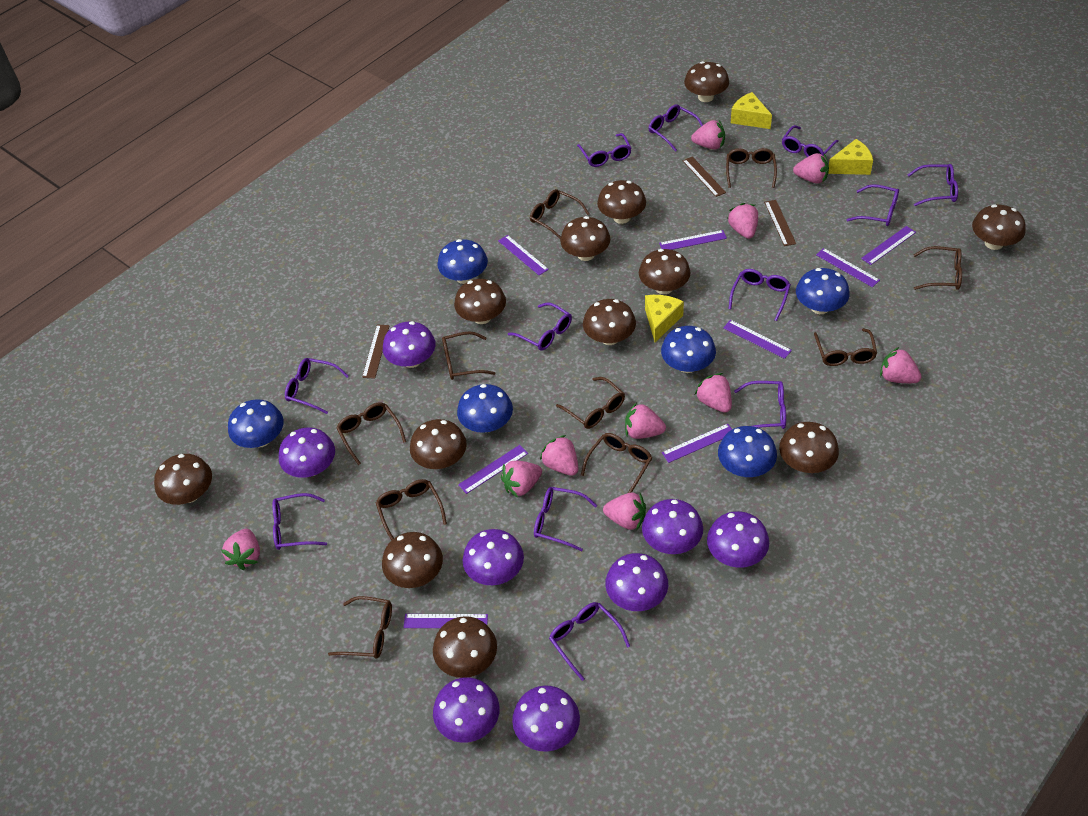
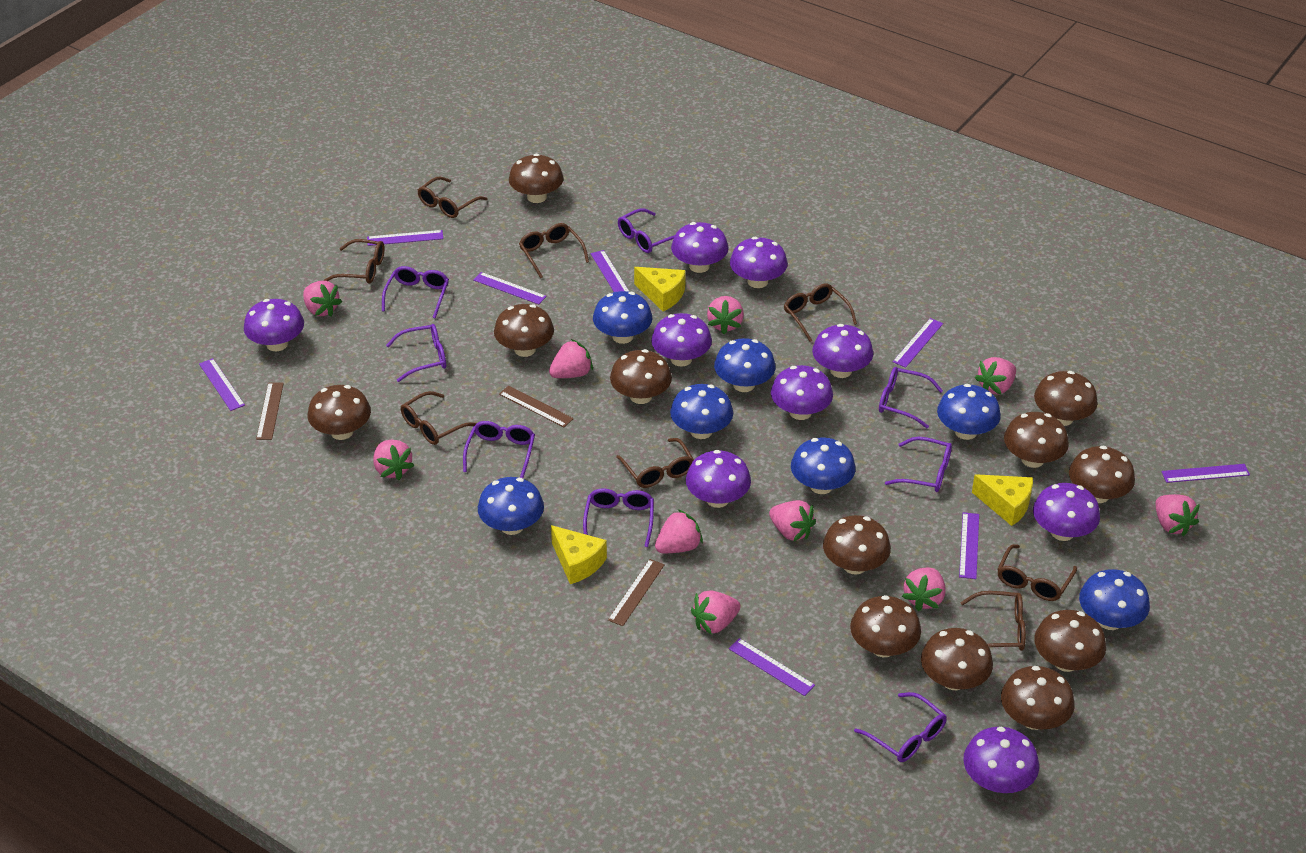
blue mushroom: [228,400,284,448] [437,239,488,284] [457,384,513,433] [661,326,716,373] [718,426,777,477] [796,268,850,314] = 6 -> [478,477,544,535] [593,291,652,344] [670,384,733,439] [714,338,776,392] [791,437,856,494] [937,384,1001,440] [1079,569,1150,630] = 7
brown glasses: [328,596,392,659] [337,402,406,465] [376,479,447,540] [442,331,495,380] [530,189,589,239] [556,377,625,429] [581,433,652,493] [726,148,777,188] [814,328,877,366] [914,246,962,290] = 10 -> [324,239,385,284] [401,391,477,445] [418,177,488,218] [519,223,589,278] [616,438,694,488] [784,283,857,342] [960,591,1026,651] [997,544,1077,601] = 8
purple glasses: [272,493,327,550] [285,358,349,414] [508,302,572,351] [534,487,597,552] [549,602,630,681] [577,133,632,167] [649,104,703,152] [729,269,791,321] [734,381,786,429] [782,125,839,157] [847,184,899,226] [908,164,958,206] = 12 -> [382,266,449,318] [386,324,446,382] [463,421,535,478] [583,489,654,547] [618,208,675,253] [854,692,947,762] [879,367,943,429] [885,437,952,492] = 8
purple mushroom: [279,428,335,477] [383,321,436,368] [433,677,500,743] [463,529,524,585] [512,685,580,752] [605,553,668,611] [642,499,703,554] [707,511,769,568] = 8 -> [244,299,304,351] [651,313,712,367] [671,222,728,273] [686,450,751,508] [730,237,788,288] [771,365,833,420] [812,324,873,378] [963,727,1039,793] [1033,483,1100,541] = 9

